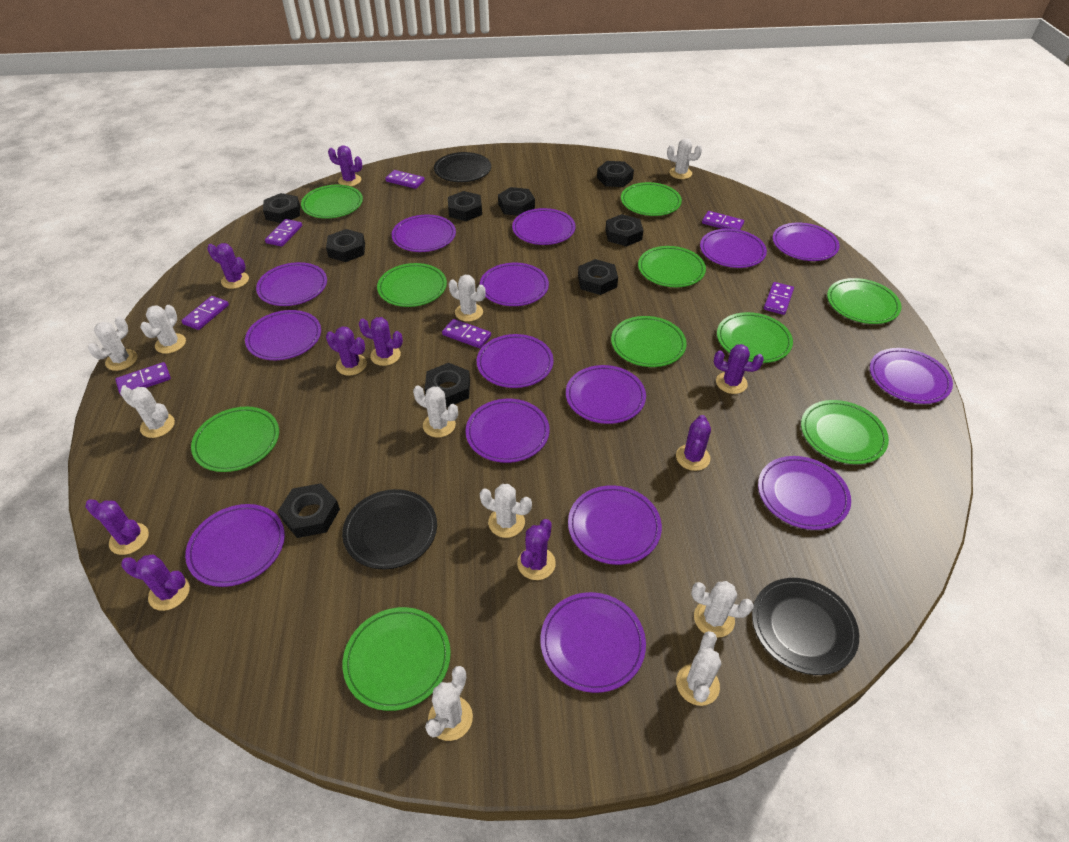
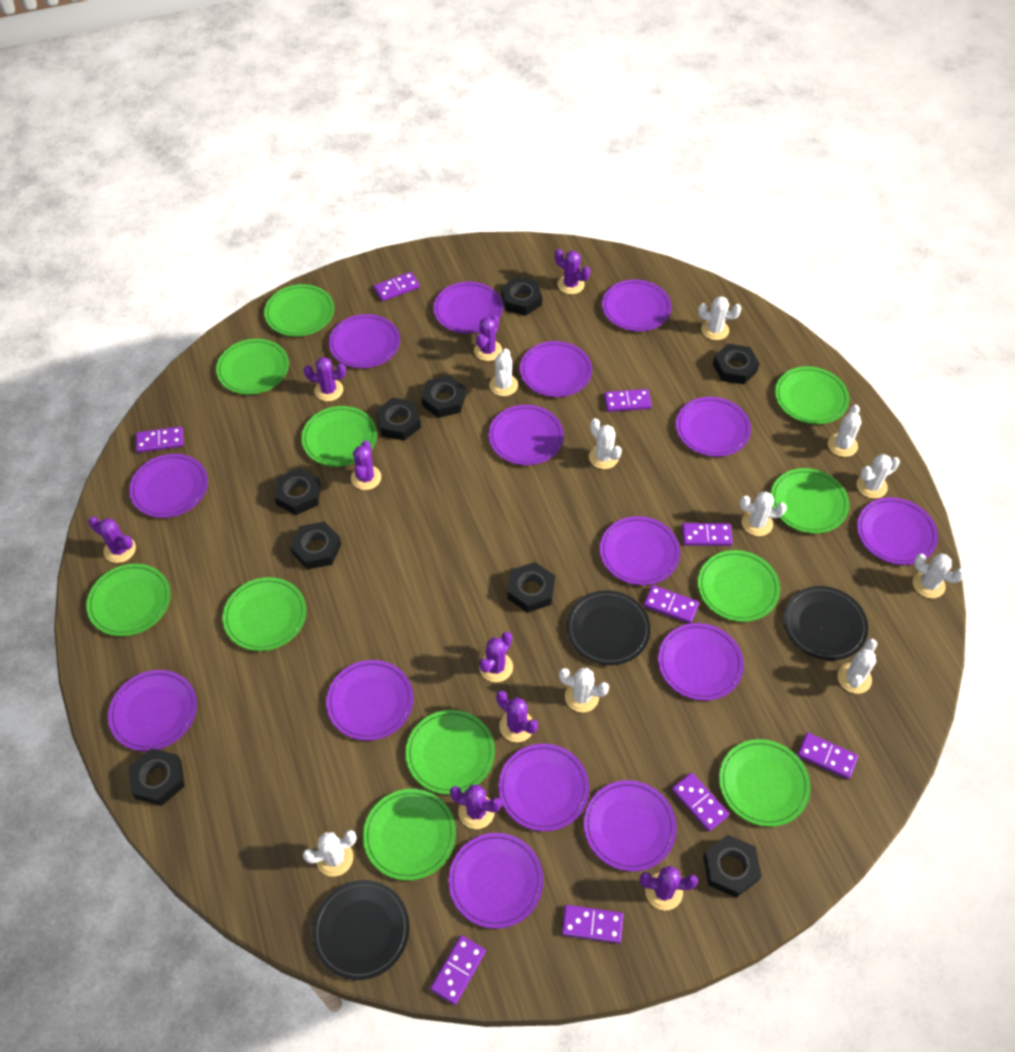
green plate: [191,407,279,472] [301,185,363,219] [343,607,451,711] [377,263,447,307] [611,316,687,367] [621,182,682,216] [638,246,706,287] [717,312,793,363] [801,400,889,464] [827,278,901,324] = 10 -> [86,564,171,636] [216,339,289,395] [222,577,306,651] [264,284,334,336] [301,406,377,467] [363,789,456,880] [406,710,495,795] [698,550,780,622] [719,739,811,827] [771,468,849,533] [775,366,850,424] = 11
purple domino: [115,362,171,395] [181,296,229,330] [265,219,302,247] [385,170,425,189] [442,319,491,348] [702,211,744,230] [764,282,794,315] = 7 -> [136,426,184,453] [374,272,420,301] [430,935,486,1005] [562,905,623,943] [604,389,652,412] [644,585,699,624] [672,773,729,832] [682,523,733,546] [797,733,858,779] = 9

